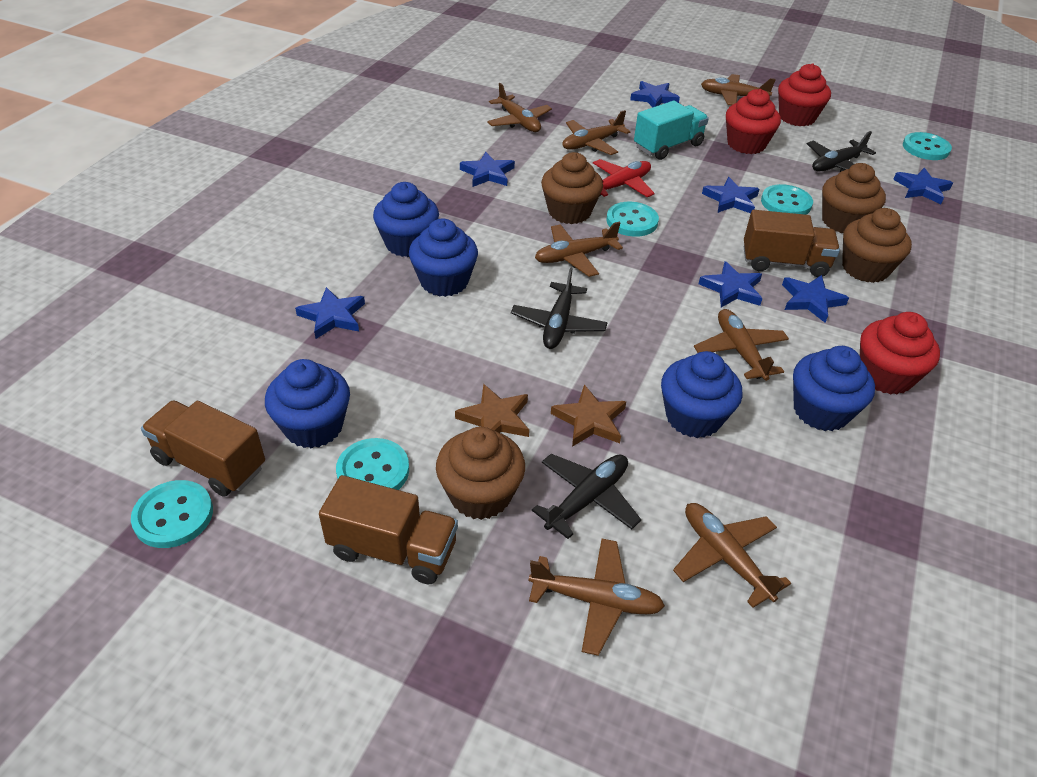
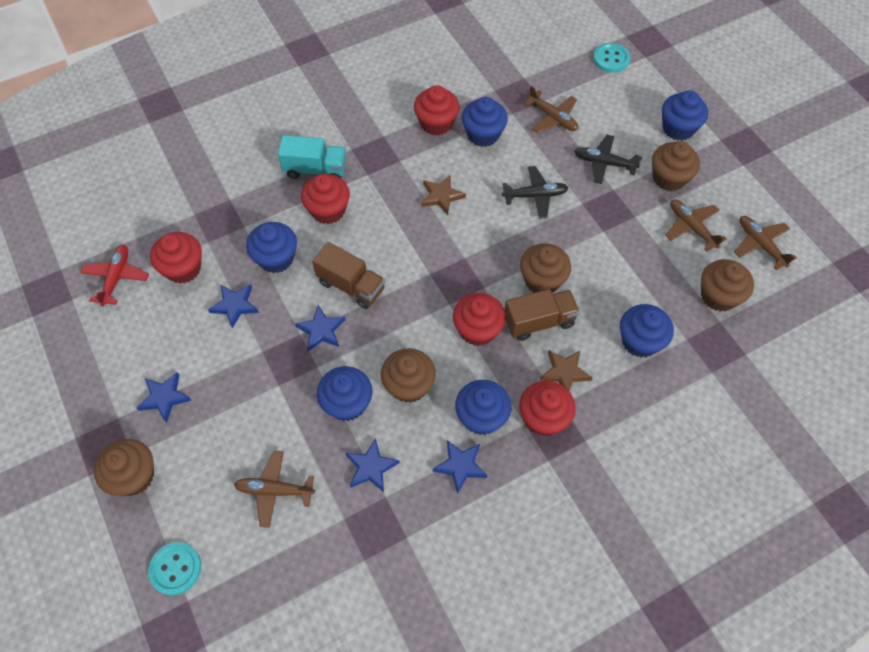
black plane: [511,267,608,349] [532,454,641,539] [807,131,876,172] = 3 -> [502,166,568,219] [574,135,643,184] = 2
blue cupcake: [265,359,350,448] [373,182,439,257] [409,219,478,297] [661,351,743,438] [793,346,875,431] = 5 -> [246,222,297,273] [317,366,372,421] [455,380,511,435] [462,97,508,147] [620,304,674,358] [662,91,708,141] = 6
blue star: [295,287,365,339] [460,152,515,187] [630,81,680,108] [699,261,762,307] [702,177,759,213] [782,275,849,323] [893,168,953,204] = 7 -> [137,372,191,423] [208,284,259,329] [295,305,345,351] [346,439,400,492] [433,440,487,494] = 5
brown cupcake: [436,427,525,520] [541,152,603,224] [822,163,886,233] [842,208,912,283] = 4 -> [94,439,154,496] [381,348,436,403] [520,243,571,293] [652,141,700,191] [701,259,754,312] = 5
brown plane: [487,83,552,132] [528,539,665,656] [535,221,623,277] [562,110,631,155] [673,503,791,608] [694,309,789,381] [701,74,776,105] = 7 -> [234,451,315,528] [523,86,578,133] [665,199,727,252] [734,216,797,270] = 4
brown truck: [141,400,265,496] [319,475,458,584] [744,210,840,277] = 3 -> [312,242,385,309] [504,289,580,341] = 2
red cupcake: [726,89,781,154] [778,63,831,126] [860,312,940,395] = 3 -> [150,232,202,283] [301,174,350,224] [414,85,460,136] [453,293,506,346] [519,381,576,436] = 5
turquoise button: [131,480,213,548] [336,438,409,490] [606,202,659,237] [761,184,813,215] [903,132,952,160] = 5 -> [148,542,201,595] [593,43,630,73] = 2

